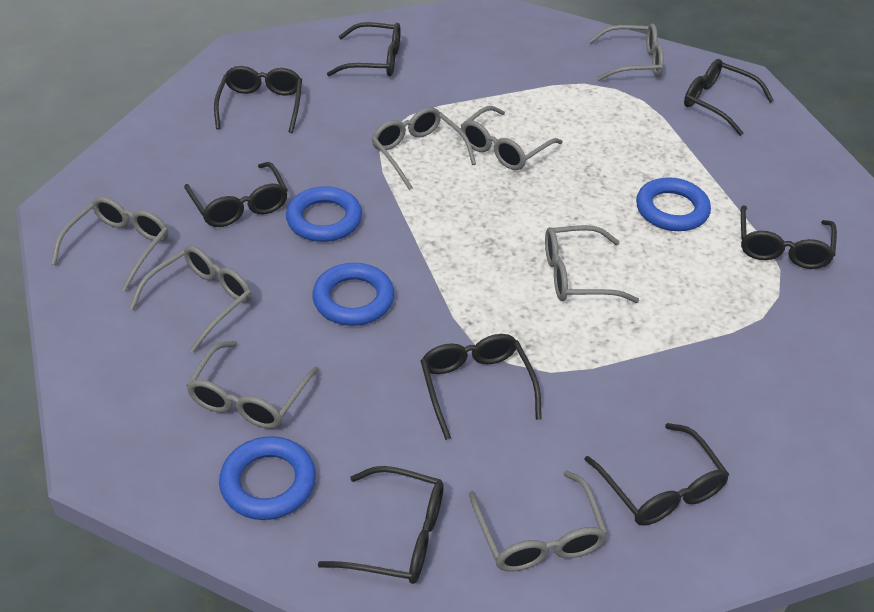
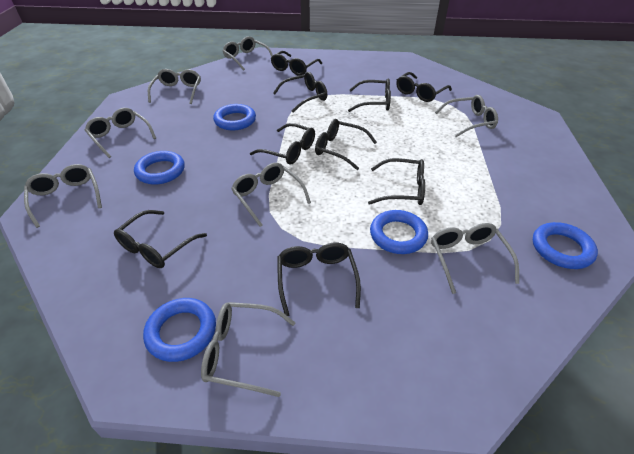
black glasses: [184,162,288,227] [214,66,302,133] [318,466,444,584] [327,22,401,77] [421,334,542,440] [584,423,729,526] [684,59,774,136] [741,205,837,269] = 8 -> [114,210,207,268] [250,123,315,165] [271,51,322,76] [273,72,327,112] [278,243,361,316] [315,119,377,170] [348,79,391,112] [368,158,425,205] [396,72,452,102] = 9
blue ring: [219,436,316,520] [286,186,362,242] [312,263,394,326] [636,177,711,231] = 4 -> [134,151,185,185] [143,298,216,362] [213,104,256,130] [370,210,428,254] [533,222,598,269] = 5

